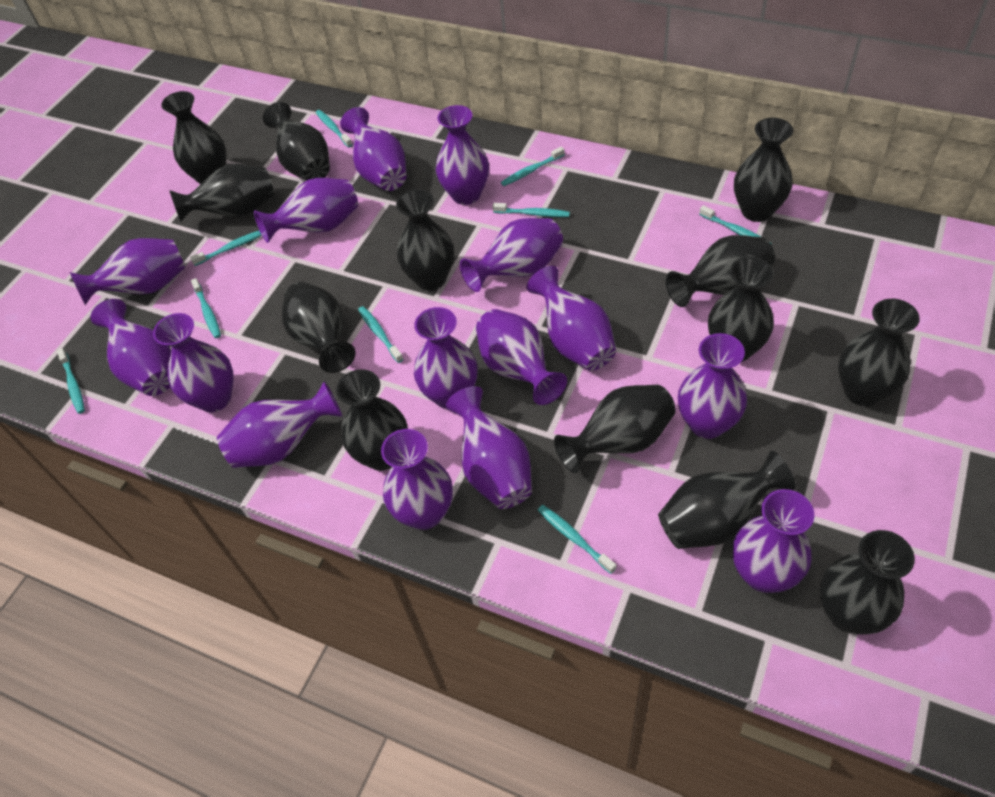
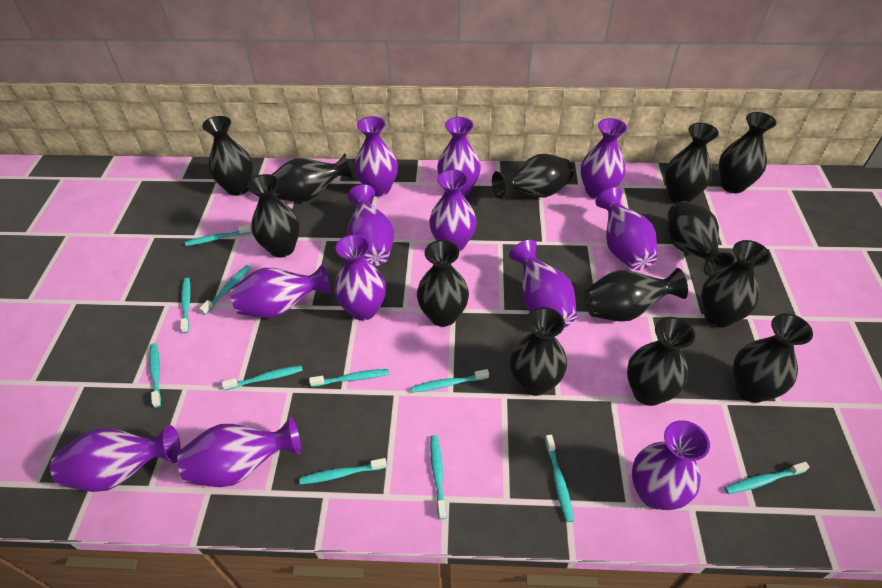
purple vase: [70,238,185,305] [91,299,171,396] [153,313,234,412] [217,381,342,468] [254,178,358,243] [340,107,407,191] [381,429,453,530] [414,307,477,409] [436,105,489,205] [446,386,532,509] [460,218,563,292] [476,309,567,405] [527,266,616,371] [678,333,747,439] [733,489,814,593] = 15 -> [50,425,180,492] [177,417,301,487] [230,264,330,318] [334,234,386,321] [347,185,394,266] [355,116,398,197] [429,169,477,252] [437,117,481,197] [509,240,577,328] [581,118,627,199] [595,187,657,270] [632,420,710,510] = 12
turquoise toothbrush: [57,348,85,414] [190,231,262,266] [191,278,221,338] [316,110,353,147] [358,306,403,363] [492,203,570,217] [501,147,565,186] [538,505,616,574] [699,205,772,245] = 9 -> [149,343,161,408] [180,278,191,333] [185,225,251,246] [199,265,251,315] [222,365,303,390] [299,458,387,484] [309,369,389,387] [411,369,489,393] [430,435,446,519] [545,435,574,522] [725,462,810,494] = 11

